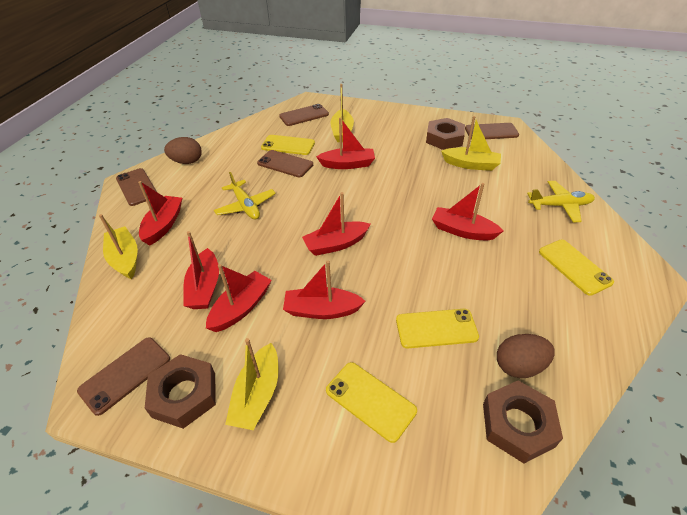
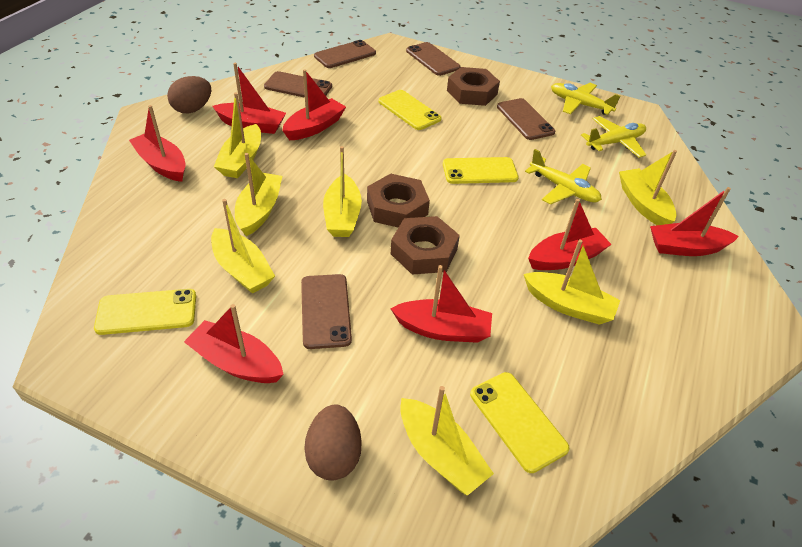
yellow boat: [99,214,138,279] [225,338,279,430] [330,84,354,142] [441,116,501,171] = 4 -> [211,199,275,294] [214,92,261,178] [235,153,282,236] [323,146,362,237] [400,386,494,496] [524,239,620,325] [619,150,677,225] = 7
yellow plane: [214,172,276,220] [527,181,595,223] = 2 -> [525,149,602,205] [551,83,620,115] [581,116,646,158] = 3

